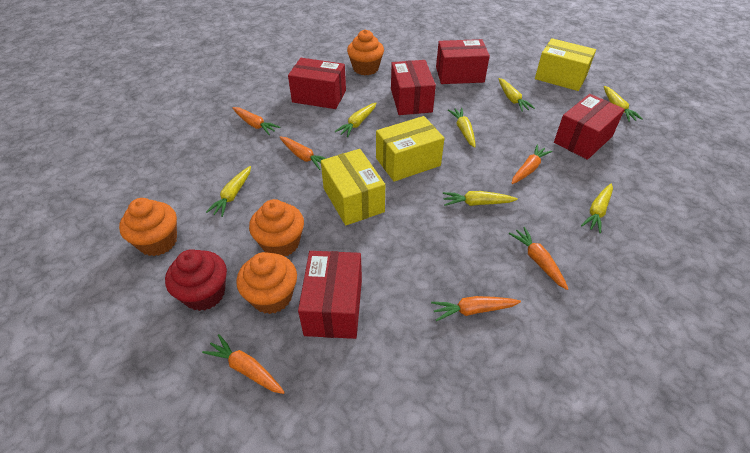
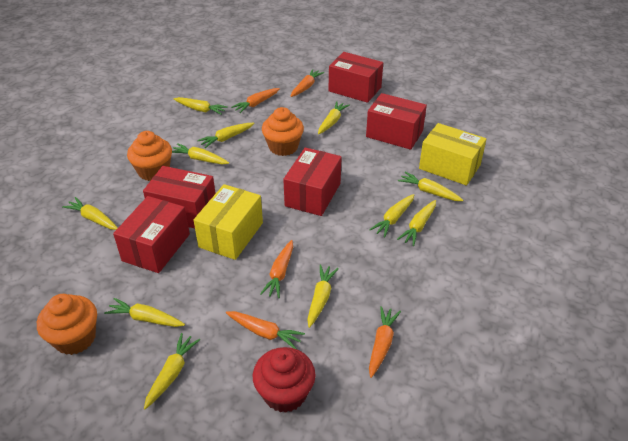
orange carrot: [202,334,285,394] [232,107,280,135] [279,137,326,170] [431,296,521,321] [509,227,568,290] [512,145,552,184] = 6 -> [226,311,305,349] [231,88,280,113] [260,240,293,298] [290,69,324,97] [369,306,401,378] = 5
orange cupcake: [119,198,177,256] [236,252,297,314] [249,199,304,256] [347,30,384,75] = 4 -> [37,294,97,355] [127,131,172,181] [262,107,304,156] = 3
yellow box: [321,149,385,225] [376,116,445,182] [535,38,596,91] = 3 -> [194,184,263,260] [419,123,486,186] = 2
yellow carrot: [206,166,251,217] [335,103,376,137] [443,191,518,206] [448,108,475,148] [498,78,535,112] [581,183,613,233] [604,86,643,122] = 7 -> [62,197,118,230] [104,298,185,327] [144,333,200,409] [172,143,229,164] [174,97,228,115] [197,123,255,148] [307,264,339,328] [318,101,350,134] [369,194,414,237] [397,200,436,246] [398,172,463,201] = 11

